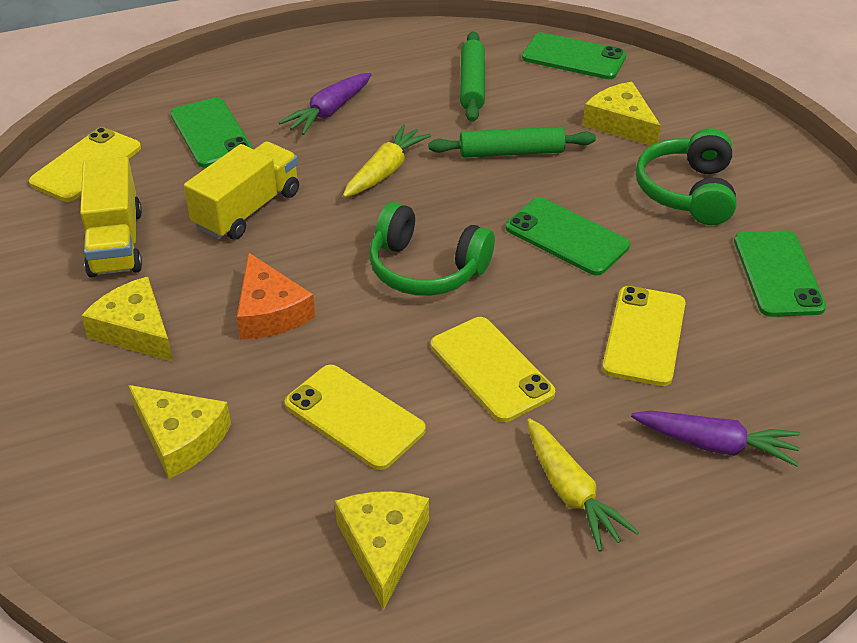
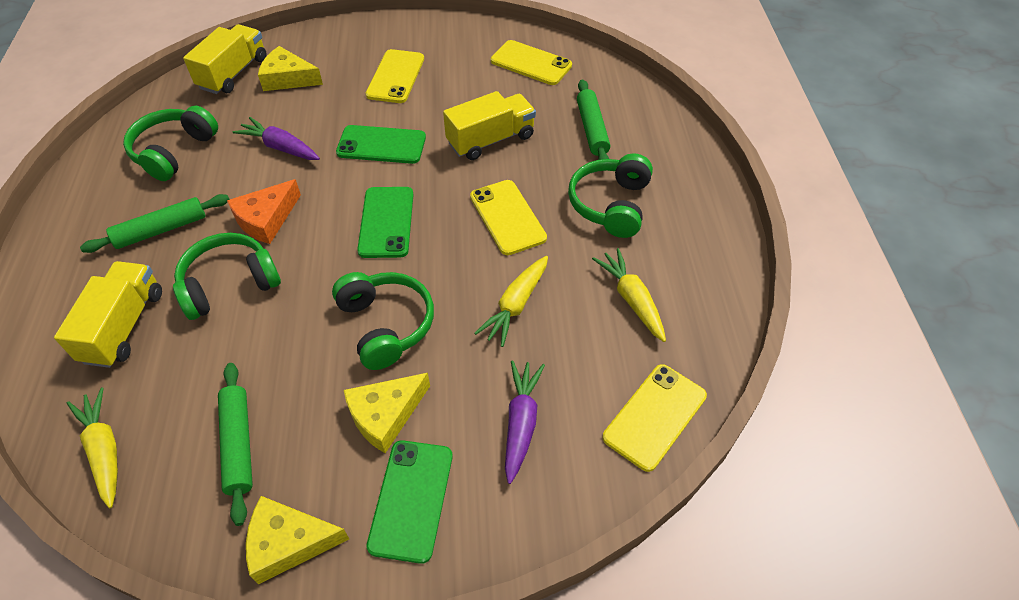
green headphones: [369,202,495,296] [636,128,737,225] = 2 -> [123,106,218,181] [173,233,281,320] [332,272,434,370] [568,153,653,238] = 4
green phone: [171,98,253,168] [506,197,630,275] [522,32,626,79] [734,230,826,317] = 4 -> [336,125,426,164] [357,187,414,258] [367,440,452,564] = 3
green rolling pin: [429,127,596,158] [460,31,485,122] = 2 -> [80,194,230,253] [218,363,253,526] [577,79,610,160] = 3
yellow carrot: [343,124,431,197] [527,418,639,552] = 2 -> [67,387,118,508] [474,256,548,347] [592,248,666,342] = 3
yellow cheese: [81,277,173,362] [128,385,231,479] [335,491,429,610] [583,82,661,146] = 4 -> [246,496,349,584] [258,46,323,91] [344,373,430,453] = 3
yellow truck: [80,157,142,278] [184,141,299,239] = 2 -> [54,261,162,368] [183,24,267,94] [443,91,536,160] = 3

